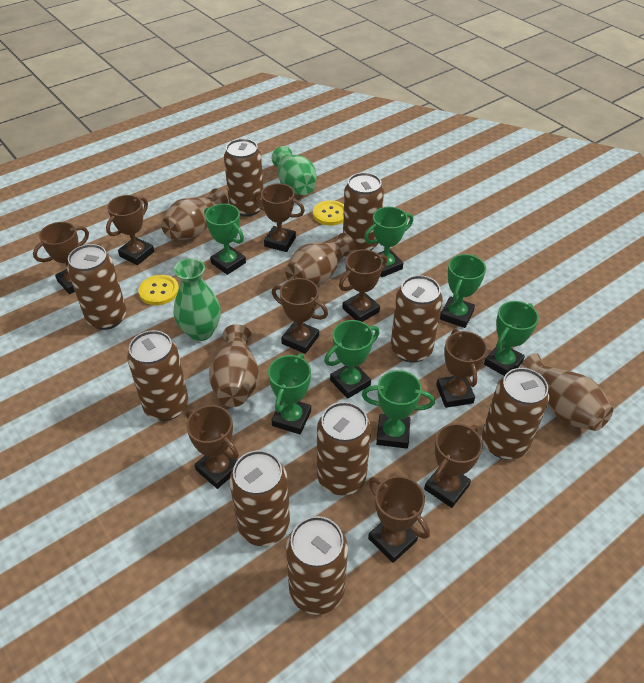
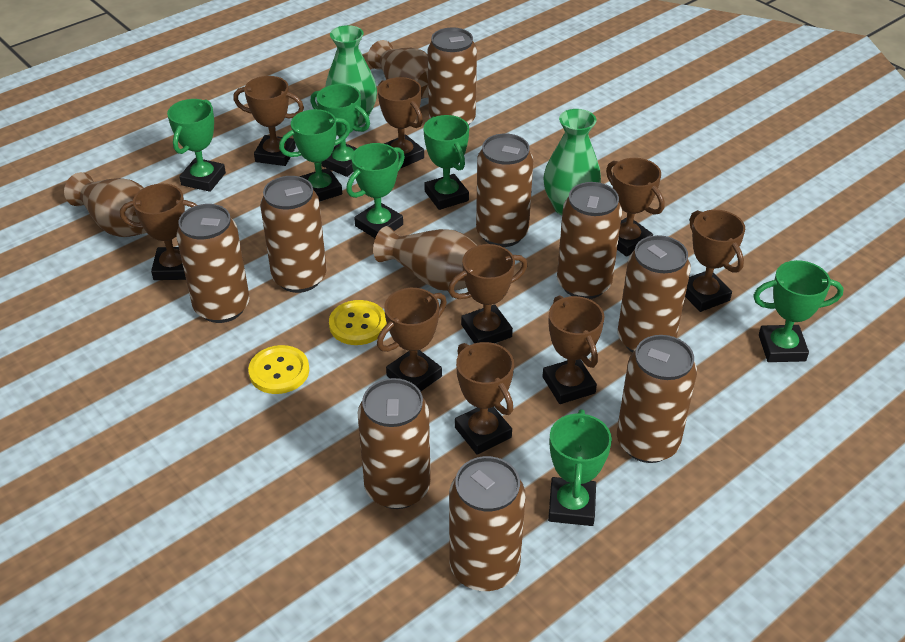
brown vase: [161,188,228,240] [209,324,259,407] [285,233,356,286] [519,353,613,431] = 4 -> [64,172,147,237] [368,40,428,99] [373,226,478,291] = 3

